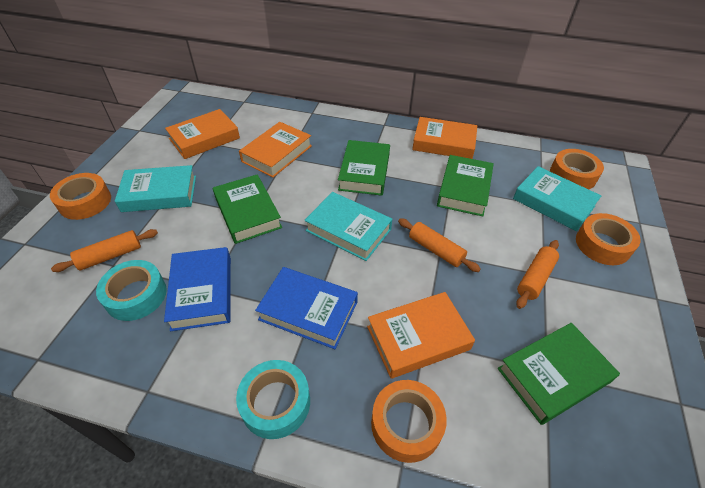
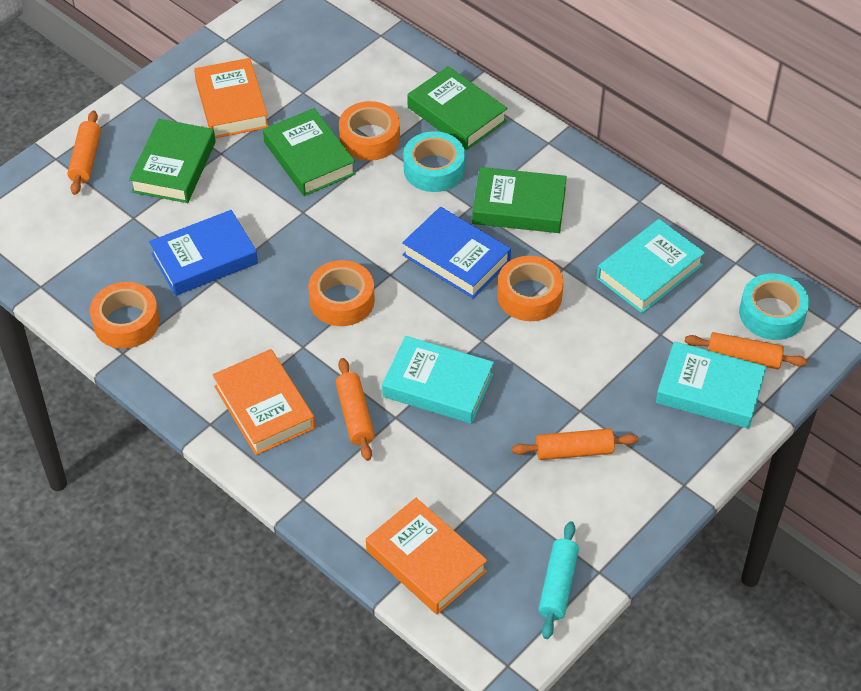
orange book: [165,109,240,159] [239,122,312,178] [367,292,475,379] [412,117,477,159] = 4 -> [194,58,269,138] [213,349,315,455] [366,498,487,614] = 3
orange rolling pin: [51,229,158,272] [398,218,481,272] [516,240,559,309] = 3 -> [67,111,101,195] [336,358,375,461] [512,429,638,460] [685,332,807,369] = 4
turquoise rolling pin: none = 0 -> [538,521,579,639] = 1

